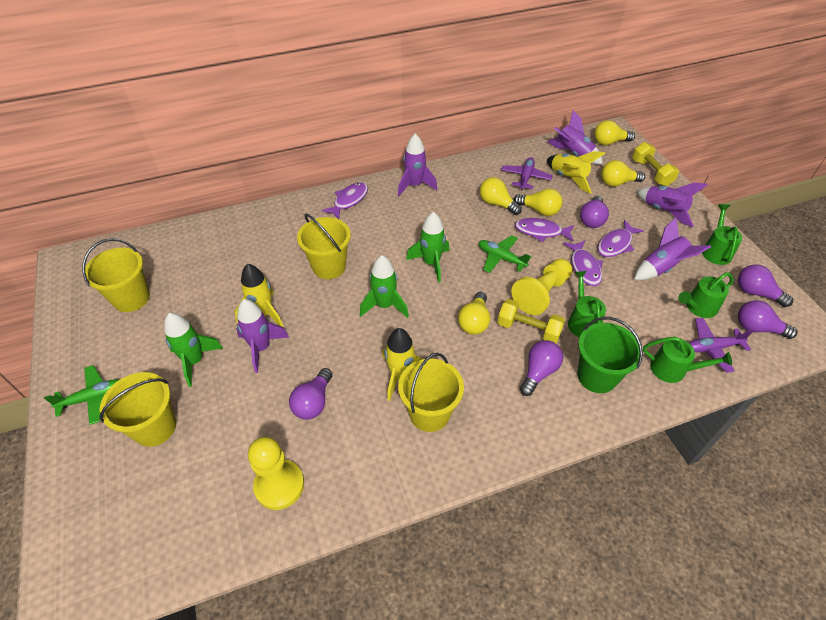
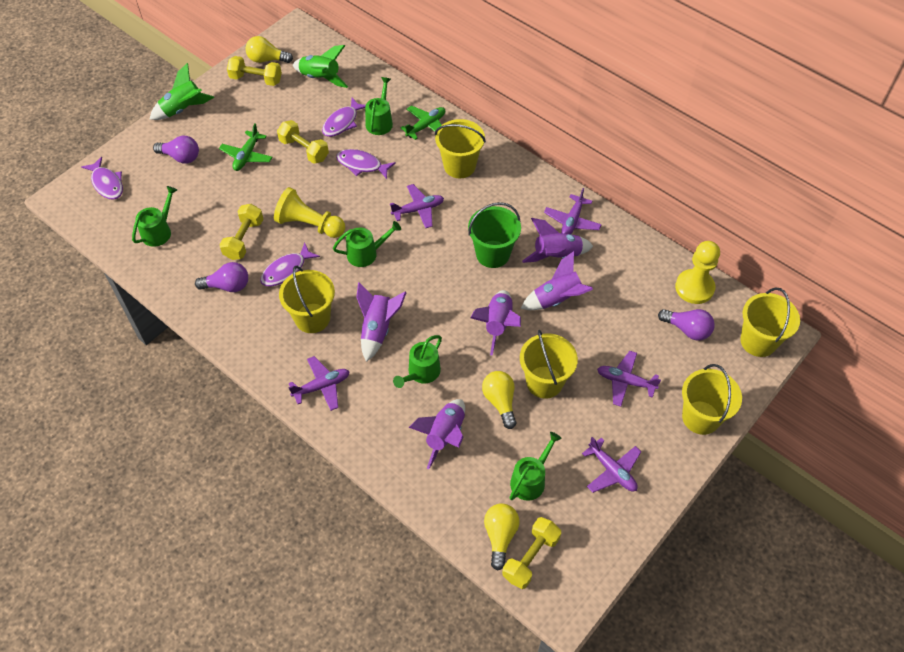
green rocket: [164,313,223,387] [360,255,409,318] [406,212,449,282] = 3 -> [150,63,214,120] [293,45,348,88] = 2
green watering can: [568,271,606,337] [643,337,732,383] [678,272,734,318] [702,204,742,265] = 4 -> [132,186,177,247] [333,221,401,267] [365,77,393,135] [393,335,442,388] [510,432,562,501] = 5
purple light bulb: [289,368,333,420] [520,340,563,396] [580,196,609,228] [738,265,793,307] [738,300,797,339] = 5 -> [153,135,199,164] [195,262,248,292] [658,309,715,341] = 3
purple plane: [501,157,553,191] [689,318,753,373] = 2 -> [288,356,350,411] [390,184,444,228] [544,188,602,234] [582,437,641,493] [597,351,661,407] = 5
yellow bucket: [82,238,150,312] [100,372,176,447] [297,213,351,279] [398,353,464,432] = 4 -> [279,266,335,333] [435,119,486,178] [520,330,578,399] [682,364,742,435] [740,288,800,357] = 5
yellow dumbbell: [498,299,565,343] [632,142,679,186] = 2 -> [220,204,263,260] [227,56,282,86] [277,120,329,164] [502,517,561,589] = 4
yellow light bulb: [458,292,490,335] [480,177,522,215] [514,188,563,216] [594,120,635,145] [601,160,645,187] = 5 -> [245,36,293,63] [482,371,516,429] [484,504,520,571] = 3
yellow rocket: [235,264,284,327] [382,328,422,401] [547,151,606,194] = 3 -> none = 0

